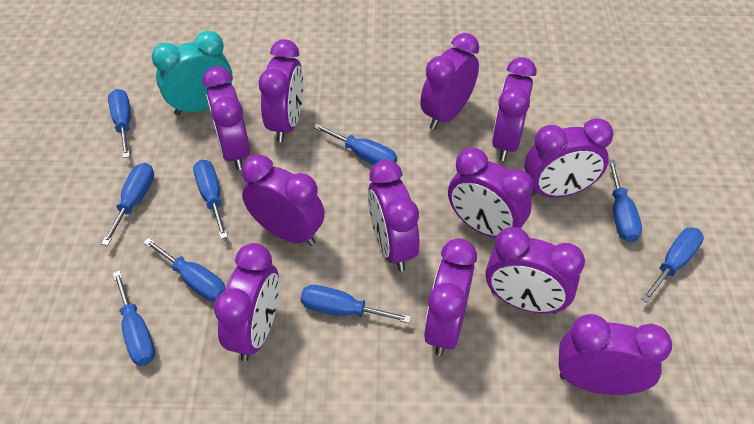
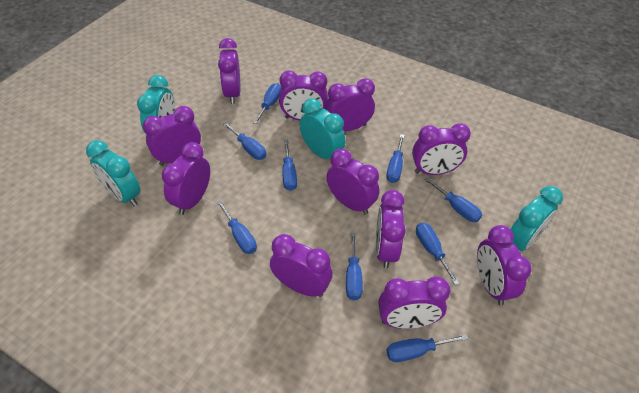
purple clock: [203,66,250,170] [214,243,279,361] [242,155,325,246] [259,39,304,142] [368,160,419,271] [420,33,479,130] [424,238,477,356] [448,148,533,238] [485,227,585,314] [492,57,536,161] [524,118,613,197] [558,314,672,395] = 12 -> [143,106,201,166] [162,142,210,215] [218,38,240,104] [270,234,333,297] [279,71,328,121] [325,78,375,131] [327,149,379,215] [376,190,406,268] [378,276,450,329] [412,123,471,175] [477,225,531,305] = 11
turquoise clock: [151,31,233,115] = 1 -> [86,140,141,207] [137,75,175,134] [300,98,345,159] [510,186,563,251] = 4

